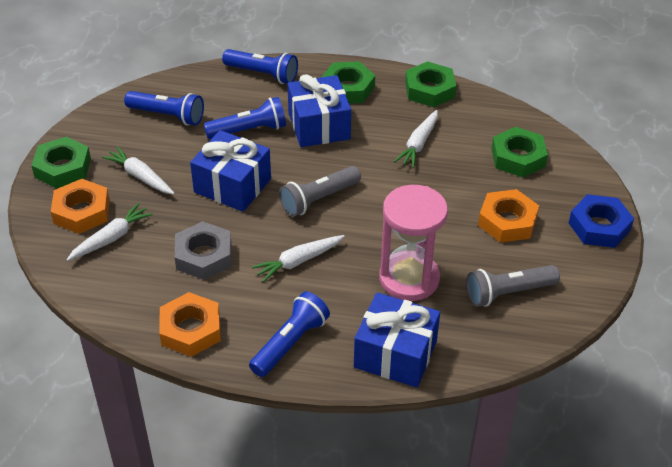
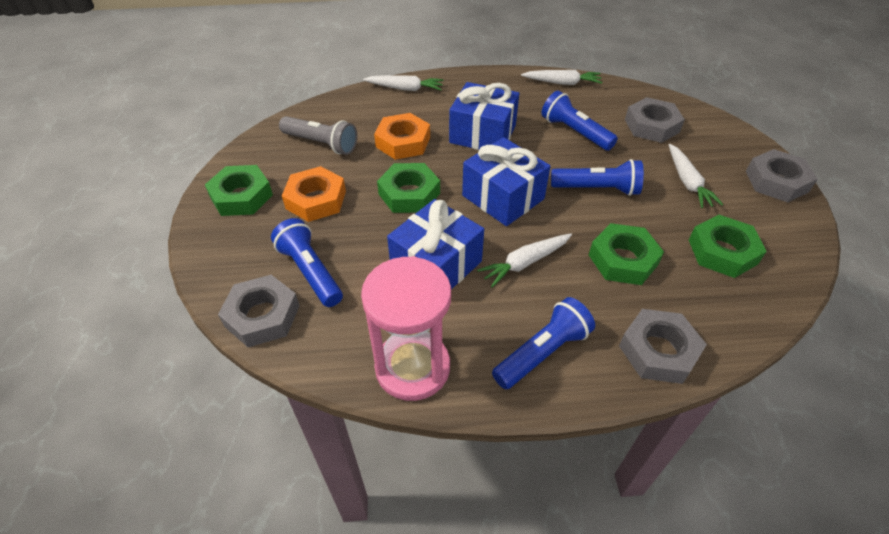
blue nut: [569,194,634,248] = 1 -> none = 0
grey flashlight: [279,166,361,217] [466,265,560,307] = 2 -> [279,116,357,155] = 1
grey nut: [175,221,232,280] = 1 -> [218,275,300,347] [619,309,707,384] [625,97,685,143] [746,149,818,202] = 4
orange nut: [51,179,110,234] [159,292,221,357] [478,189,539,243] = 3 -> [282,166,346,222] [374,113,430,160] = 2

